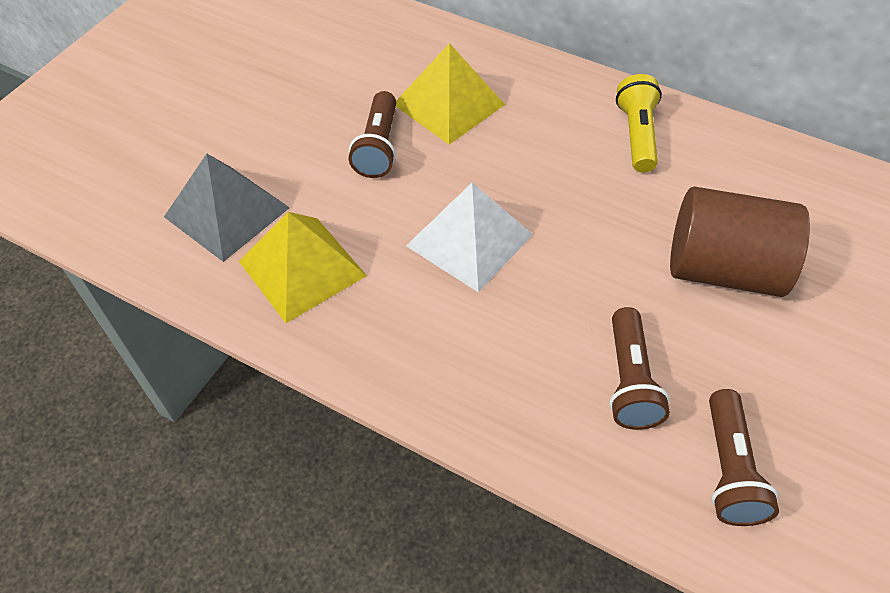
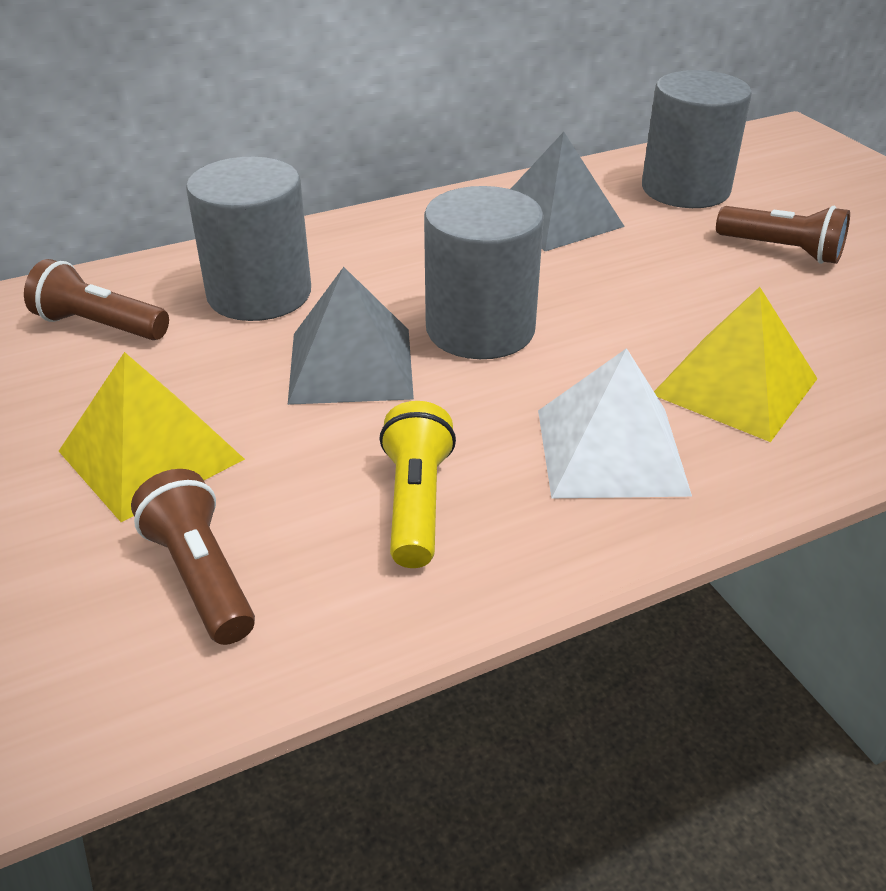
brown cylinder: [670,187,810,297] = 1 -> none = 0
grey cylinder: none = 0 -> [186,157,311,321] [424,186,544,359] [642,70,752,208] = 3
grey pyramid: [164,154,290,262] = 1 -> [288,267,414,405] [511,132,625,251] = 2

